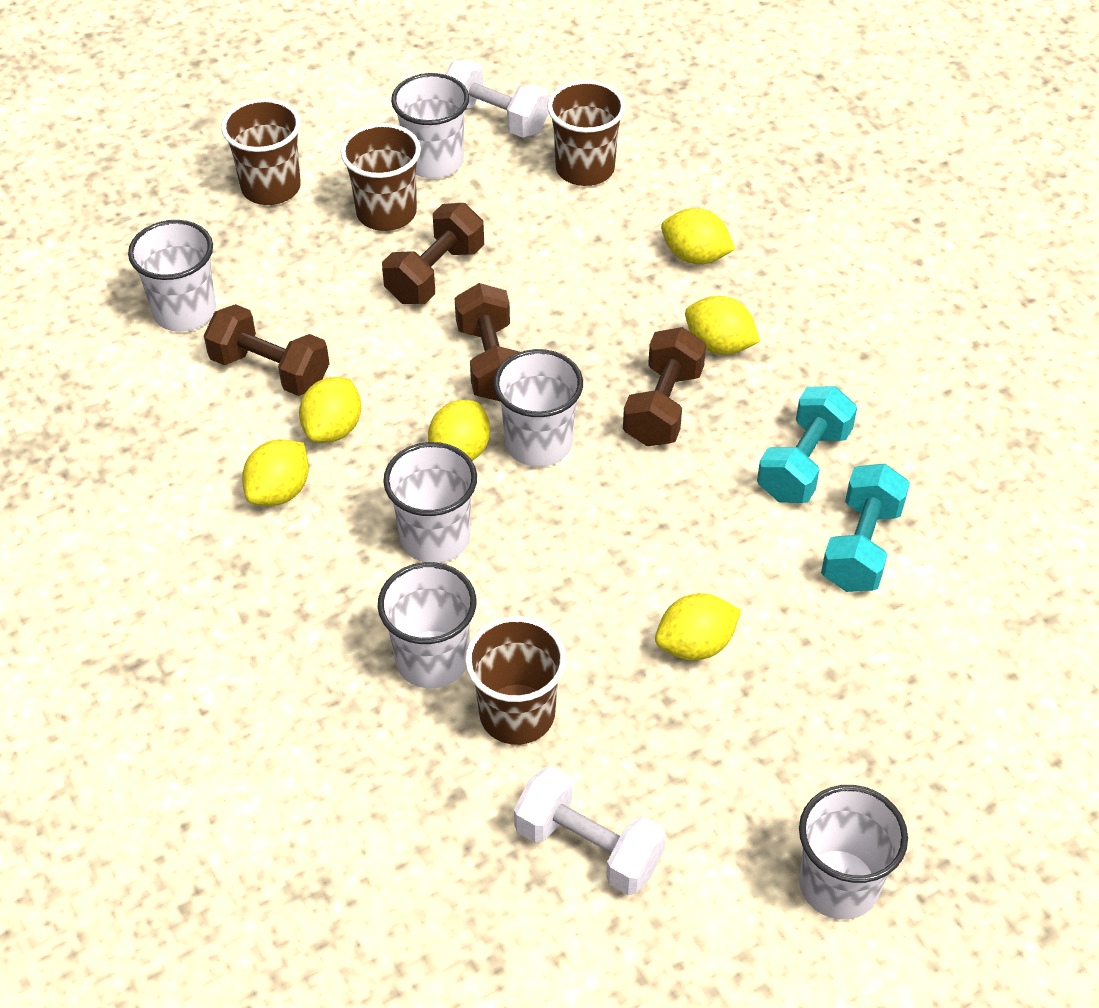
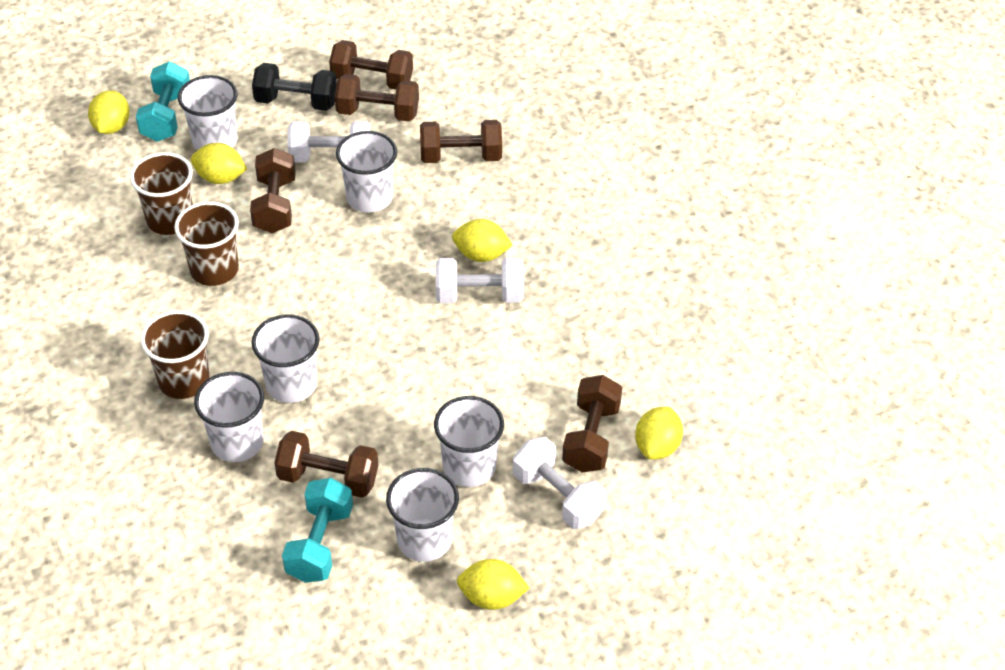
black dumbbell: none = 0 -> [252,63,337,111] = 1
brown cup: [221,98,301,205] [340,123,421,231] [465,616,566,745] [547,80,626,186] = 4 -> [130,152,193,235] [140,311,210,399] [174,202,239,286] = 3
brown dumbbell: [204,304,330,396] [382,203,484,304] [455,283,520,401] [623,327,706,446] = 4 -> [250,148,296,233] [274,431,378,498] [329,40,413,89] [335,74,419,122] [420,120,502,163] [562,375,622,473] = 6
white dumbbell: [445,59,549,138] [514,766,666,895] = 2 -> [288,121,371,163] [436,257,524,303] [513,437,607,529] = 3
yellow lemon: [242,439,309,506] [299,377,361,443] [428,400,490,461] [655,593,741,660] [661,208,735,264] [685,296,760,355] = 6 -> [88,90,130,134] [191,143,247,184] [452,219,513,262] [457,559,529,610] [635,407,683,460] = 5

